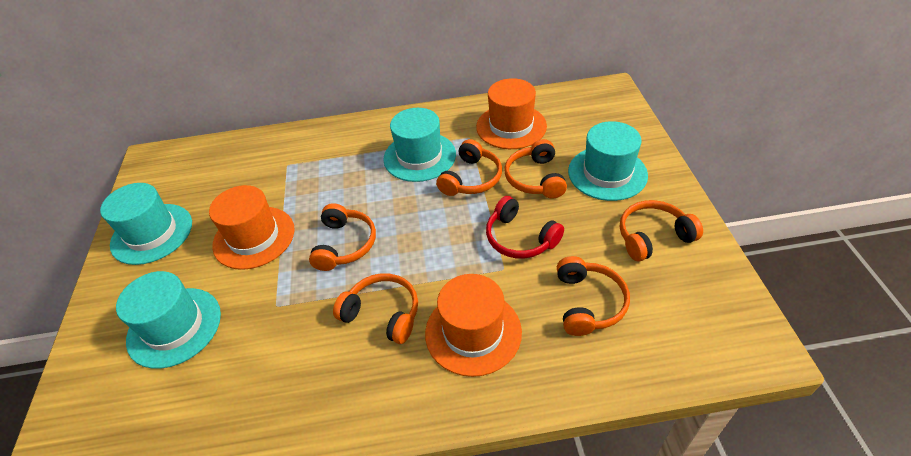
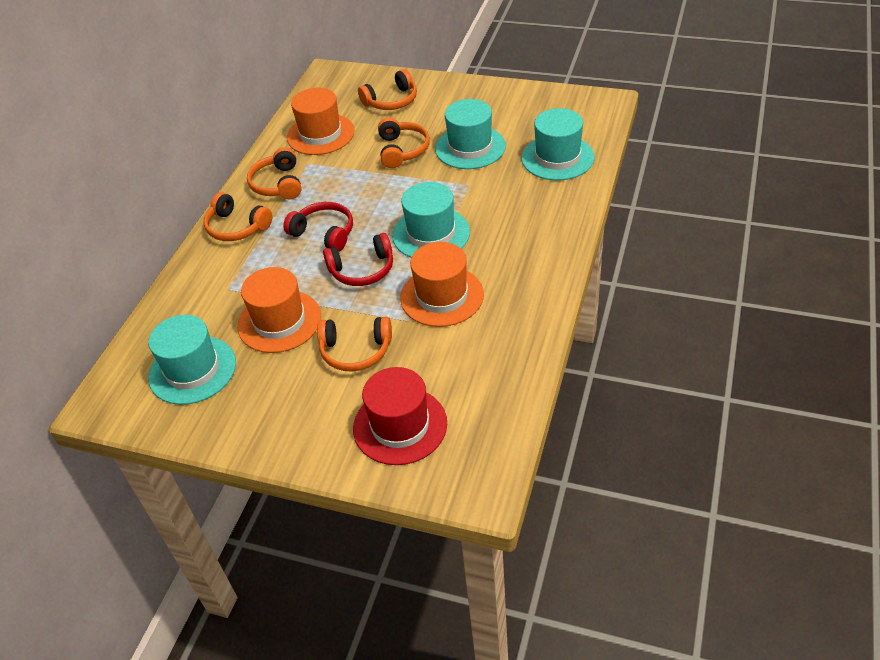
orange headphones: [309,203,376,271] [333,273,418,344] [436,139,502,196] [504,139,567,199] [557,256,630,336] [620,200,703,261] = 6 -> [204,192,272,241] [247,147,302,199] [317,317,392,372] [358,69,417,110] [378,118,430,168] = 5
red hat: none = 0 -> [353,367,447,465] = 1
red headphones: [486,196,564,259] = 1 -> [283,202,353,252] [323,233,393,286] = 2

